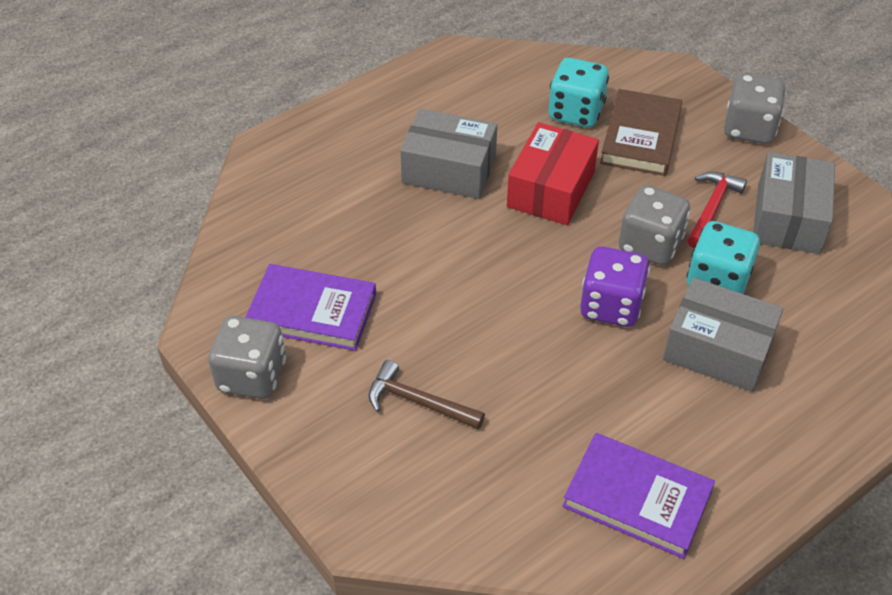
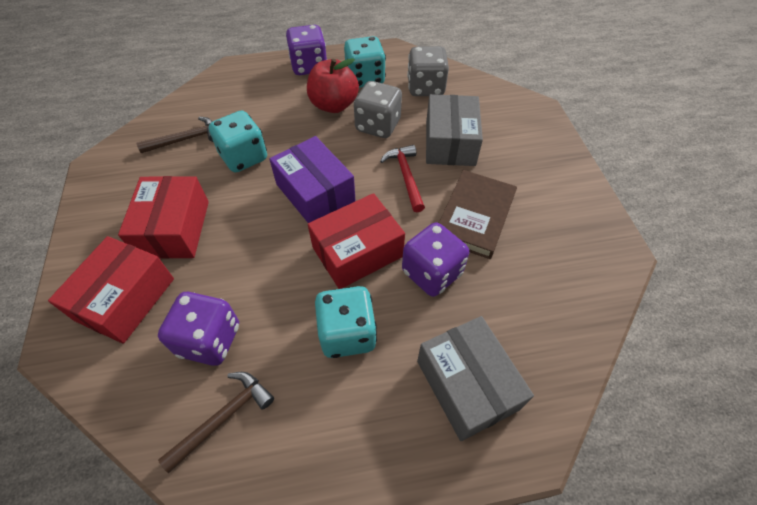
brown hammer: [369,360,485,430] = 1 -> [136,117,213,153] [158,372,274,473] = 2
grey box: [400,109,497,199] [663,278,783,392] [753,152,835,254] = 3 -> [417,316,534,441] [426,94,483,166] = 2
grey dice: [208,316,286,399] [619,185,690,265] [724,74,786,144] = 3 -> [354,81,402,138] [407,46,449,96] = 2
purple book: [245,264,376,351] [562,433,715,559] = 2 -> none = 0
purple box: none = 0 -> [269,136,356,223] = 1
purple dice: [580,246,650,327] = 1 -> [158,292,239,366] [286,25,327,75] [402,222,469,297] = 3
red apple: none = 0 -> [307,58,359,113] = 1
red box: [507,122,599,225] = 1 -> [48,236,174,344] [118,176,209,259] [308,193,405,289] = 3
turquoise dice: [549,58,609,128] [686,221,760,294] = 2 -> [209,111,267,172] [315,286,377,358] [344,36,386,88] = 3

